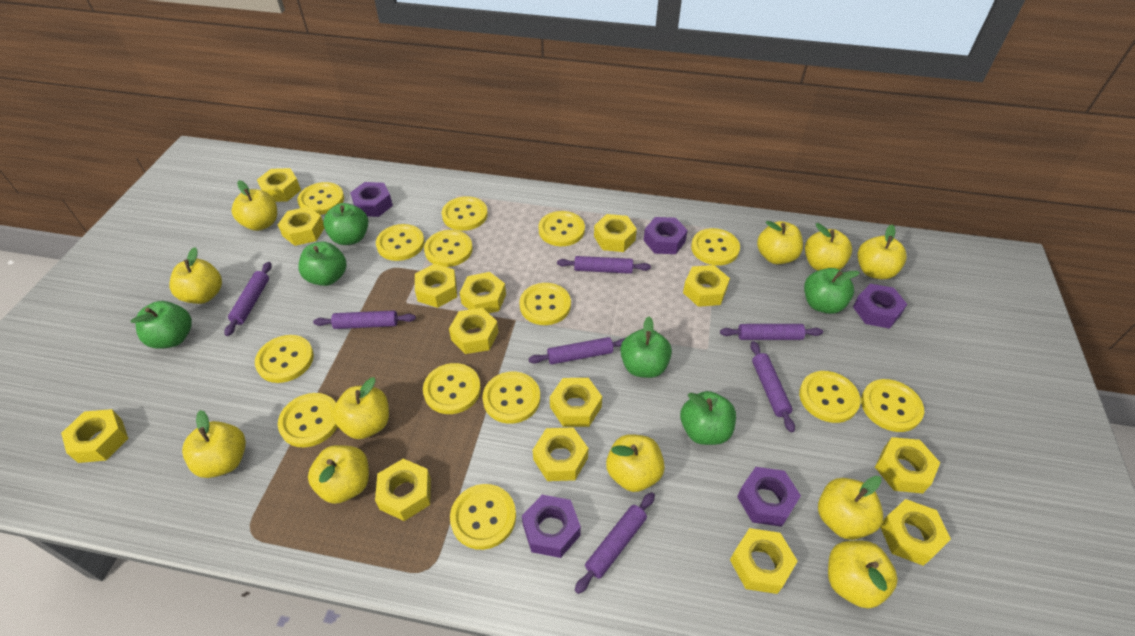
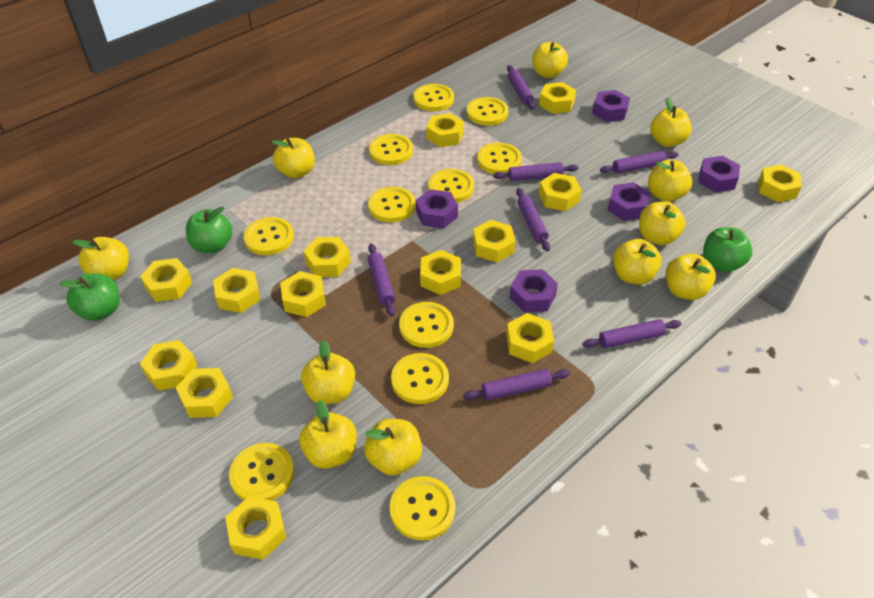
green apple: [131,301,192,349] [298,242,346,286] [323,203,368,245] [620,317,672,378] [680,391,736,445] [804,268,860,314] = 6 -> [60,273,120,321] [186,207,233,253] [703,227,752,272] = 3
yellow button: [255,335,314,383] [278,393,337,447] [297,182,344,215] [376,224,424,261] [423,363,481,414] [424,230,473,267] [442,196,488,231] [450,484,516,550] [482,372,540,424] [519,283,571,325] [539,211,585,246] [691,228,740,265] [799,371,861,423] [861,379,924,432] = 14 -> [229,443,294,500] [243,217,294,255] [368,187,416,222] [369,134,413,165] [390,476,455,541] [391,353,449,404] [399,302,454,348] [413,84,454,111] [428,169,474,203] [467,97,508,126] [477,143,522,174] = 11

